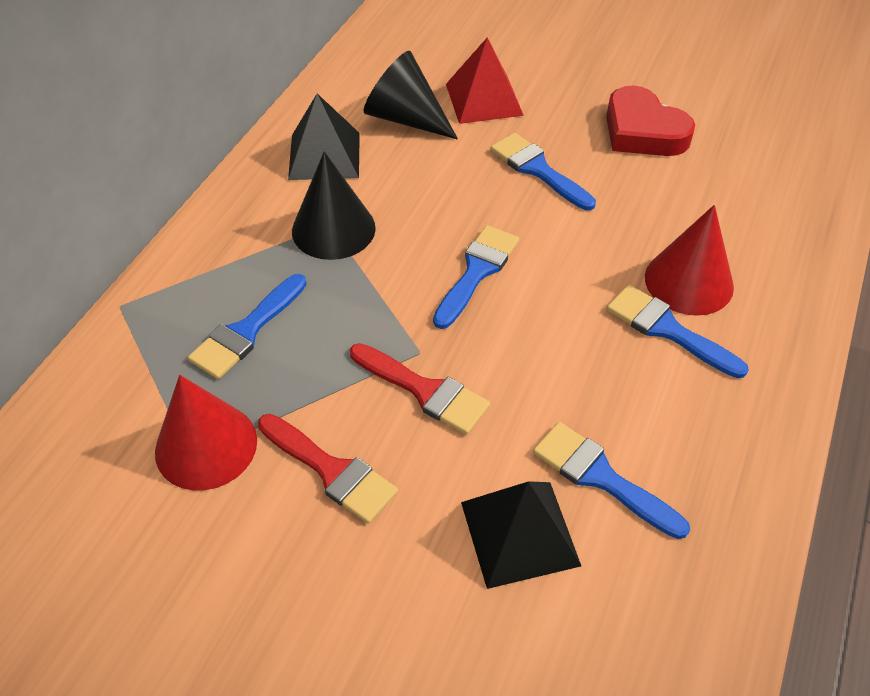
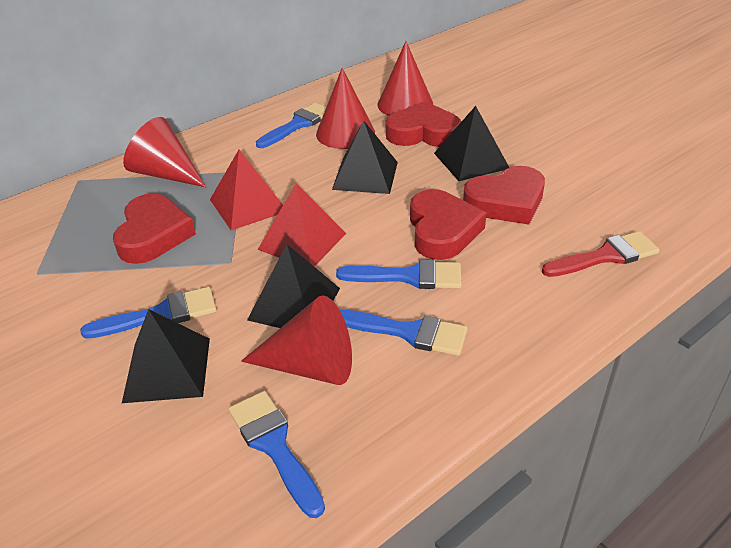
black cone: [292,151,376,260] [364,51,458,140] = 2 -> none = 0
black pyramid: [288,94,360,180] [461,481,581,589] = 2 -> [122,309,210,403] [247,244,340,328] [332,120,398,194] [434,106,509,181] = 4
red brush: [258,414,398,524] [350,343,490,435] = 2 -> [542,231,660,277] = 1
red cone: [155,375,257,490] [645,205,734,316] = 2 -> [123,117,206,187] [241,295,352,385] [316,68,375,149] [378,41,433,116] = 4
red heart: [606,85,695,156] = 1 -> [113,193,196,264] [386,101,461,147] [410,189,486,260] [463,166,545,225] = 4
red pyramid: [446,37,524,124] = 1 -> [210,150,283,230] [258,184,347,267] = 2

